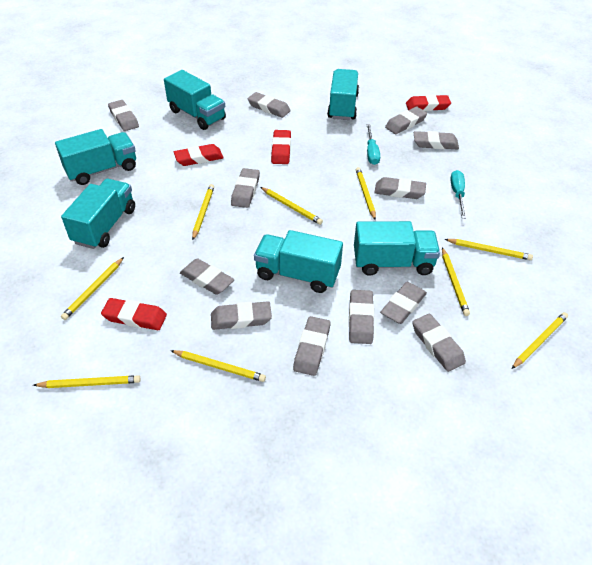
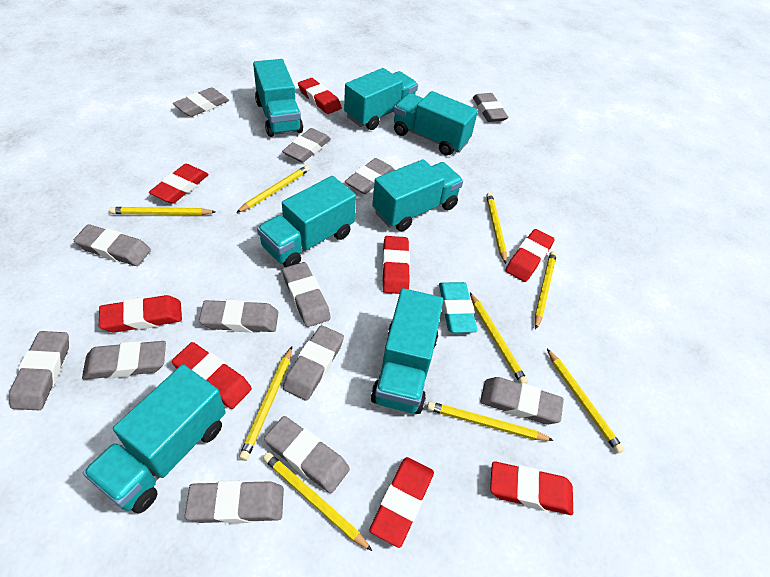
grey eraser: [108,100,139,131] [180,258,235,295] [211,301,272,330] [231,168,260,208] [248,92,291,118] [293,316,331,376] [349,290,374,344] [374,177,426,199] [380,282,427,324] [385,107,427,134] [412,314,466,372] [414,131,459,149] = 12 -> [9,331,69,410] [74,225,151,266] [82,341,166,380] [173,87,229,117] [185,480,284,524] [199,300,278,332] [264,416,350,494] [282,128,331,163] [282,262,331,327] [283,325,344,401] [345,158,395,194] [473,93,508,122] [480,377,564,424] = 13
red eraser: [101,298,167,330] [174,144,224,166] [271,130,291,164] [406,95,451,111] = 4 -> [99,295,182,333] [149,164,209,204] [172,342,252,409] [298,78,342,114] [370,457,434,548] [382,236,410,294] [490,461,573,515] [505,229,555,282] = 8
turquoise eraser: none = 0 -> [439,282,477,333] = 1
turquoise screwdriver: [367,124,380,165] [450,170,466,218] = 2 -> none = 0
turquoise truck: [55,129,136,185] [61,179,135,249] [164,70,226,130] [254,230,343,293] [327,69,359,120] [354,221,440,276] = 6 -> [83,364,226,514] [253,59,303,137] [257,176,356,267] [344,68,418,130] [371,288,444,414] [372,159,463,231] [394,91,478,156] = 7

